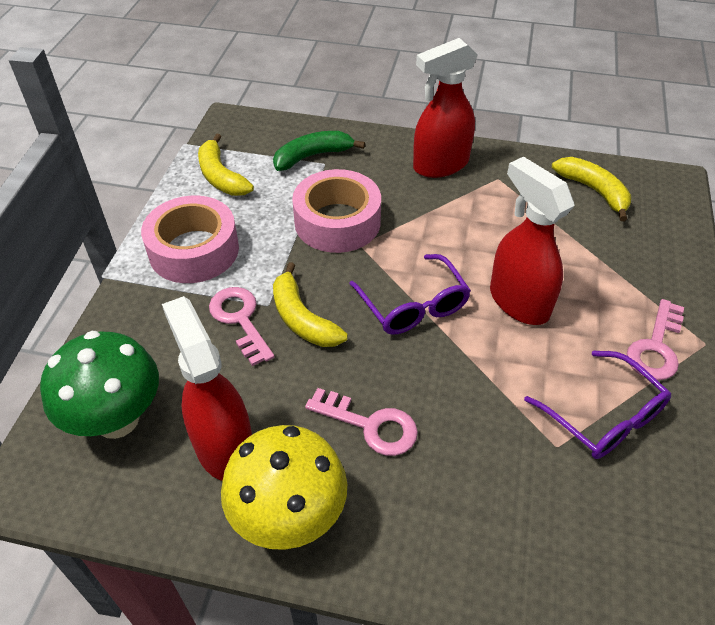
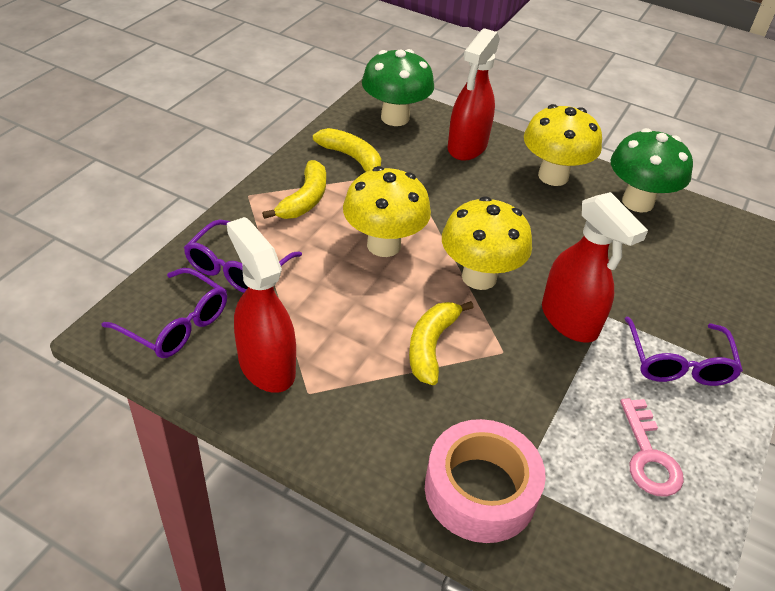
green banana: [273,131,365,171] = 1 -> none = 0
green mushroom: [40,331,159,439] = 1 -> [362,49,434,126] [611,128,693,212] = 2
pink key: [209,287,275,366] [305,388,418,456] [627,299,684,380] = 3 -> [620,398,684,497] = 1
pink tape: [141,196,239,283] [292,169,381,253] = 2 -> [425,419,546,543] = 1
purple glasses: [349,254,471,335] [524,351,671,459] = 2 -> [102,268,227,358] [184,219,302,293] [624,317,743,386] = 3
yellow mushroom: [221,425,347,550] = 1 -> [343,166,431,257] [442,196,532,290] [524,104,602,186] = 3

